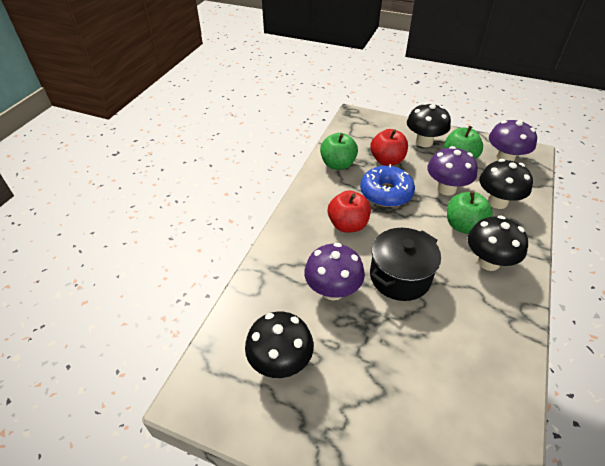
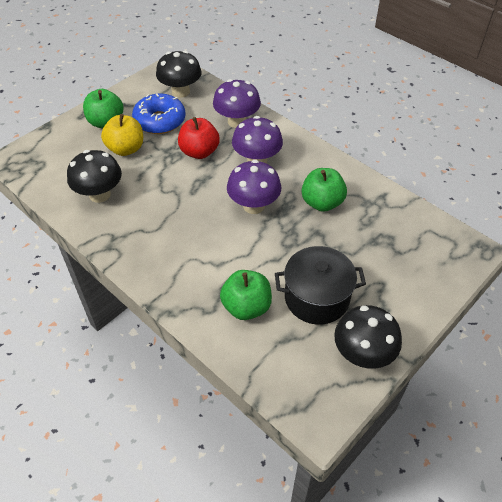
black mushroom: [245,312,314,378] [407,103,451,147] [468,216,528,271] [479,159,533,209] = 4 -> [67,150,122,203] [156,51,202,98] [334,305,402,369] = 3
red apple: [328,191,371,232] [370,129,408,166] = 2 -> [178,117,220,159] = 1
yellow apple: none = 0 -> [101,114,143,156] = 1

